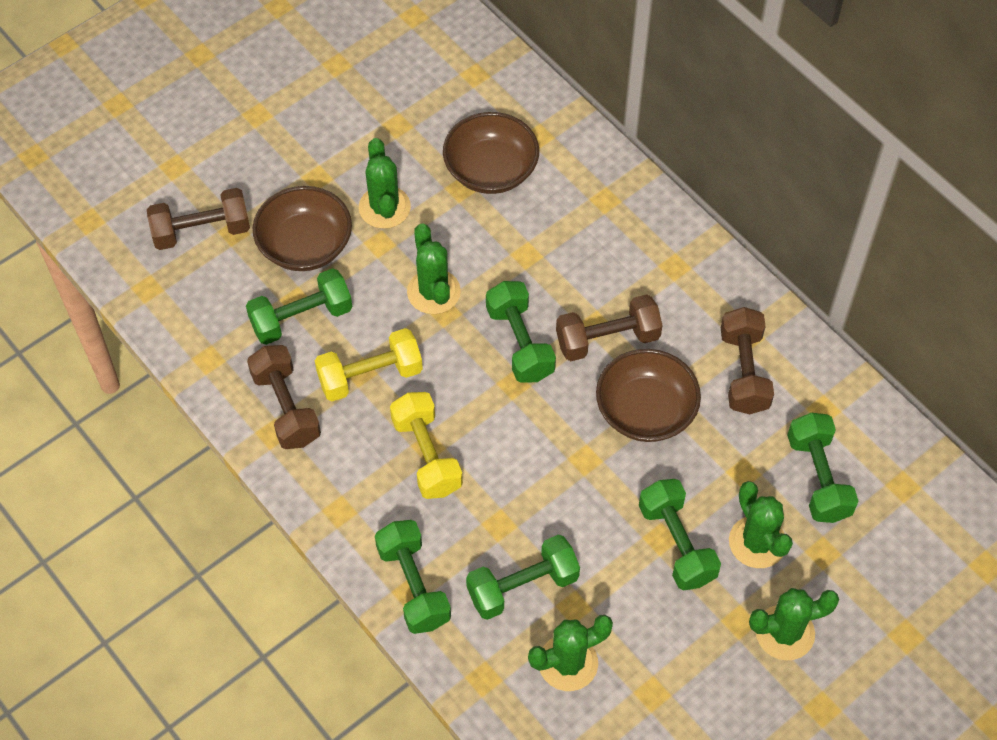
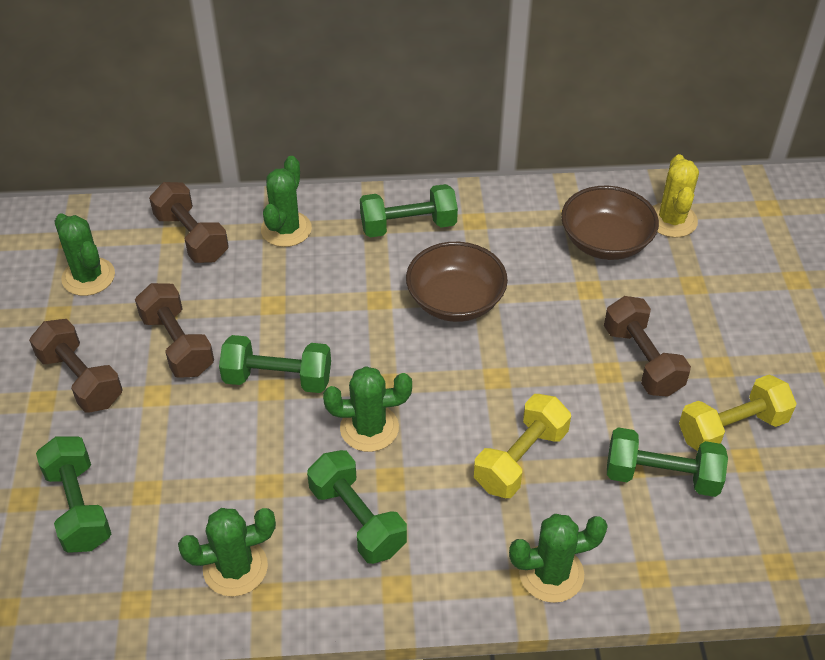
brown bowl: [253,186,352,271] [443,112,539,194] [596,349,701,442] = 3 -> [406,242,508,322] [561,186,659,260] = 2
green dumbbell: [246,268,352,345] [375,520,451,634] [466,535,580,620] [486,281,556,383] [639,479,721,590] [787,413,858,523] = 6 -> [36,436,111,553] [219,335,331,393] [307,450,407,564] [360,184,458,238] [607,428,728,497] = 5
yellow cactus: none = 0 -> [653,154,699,238] = 1

